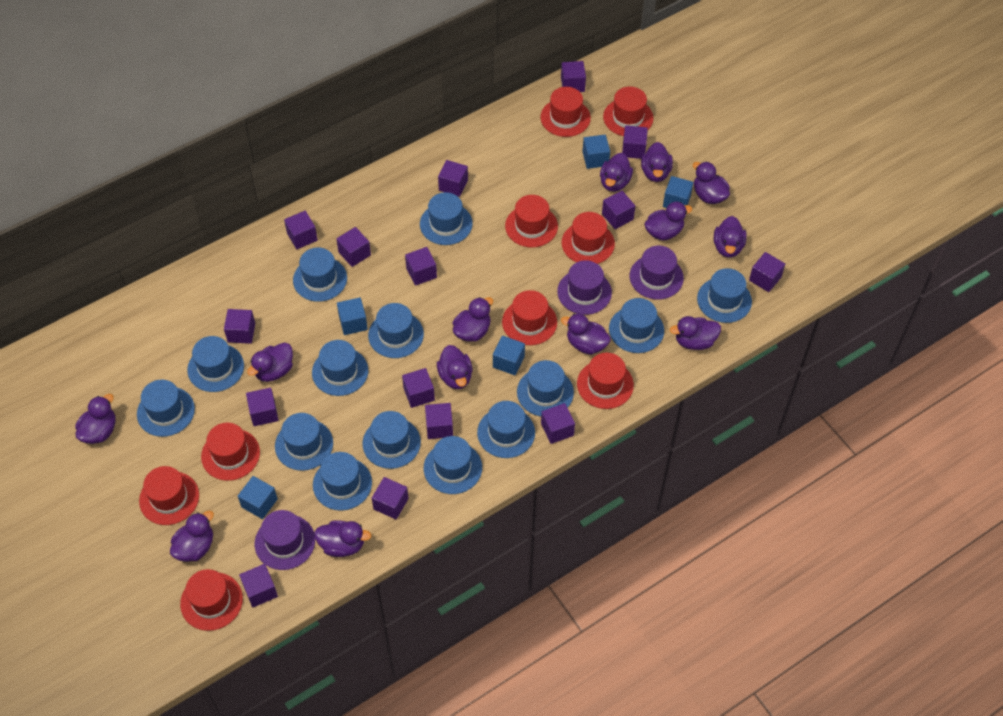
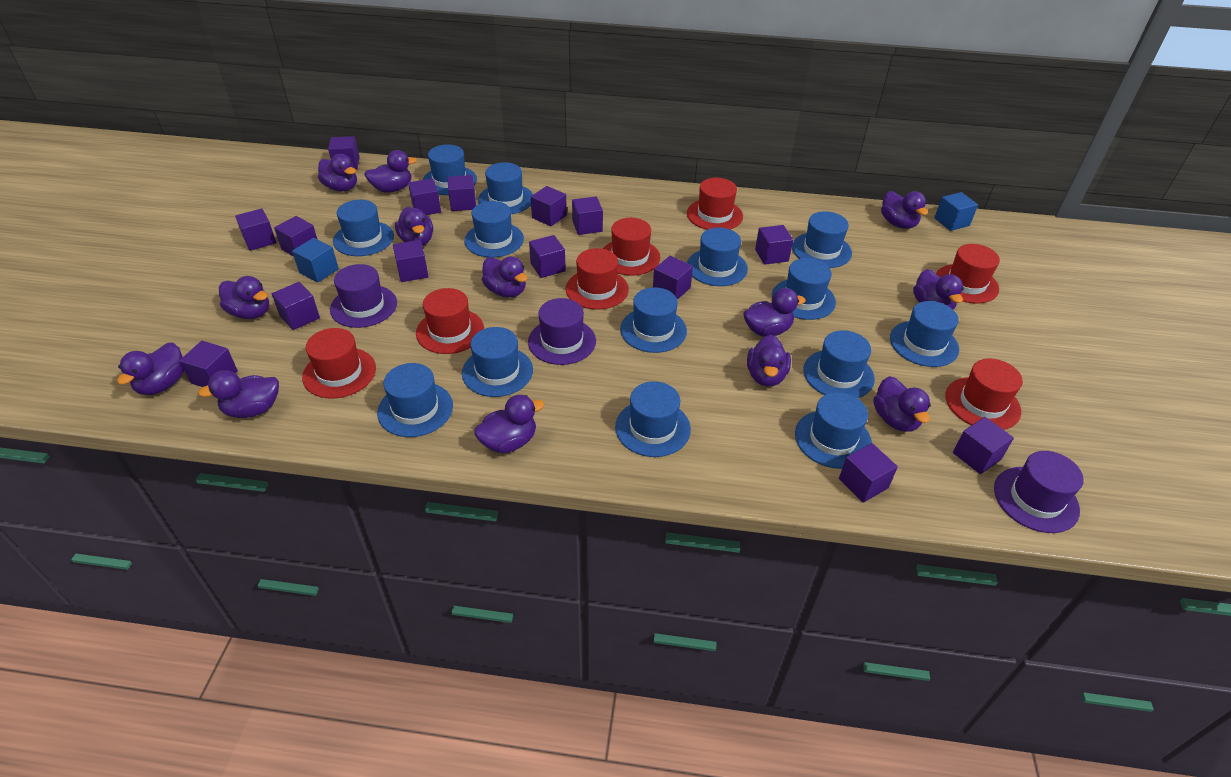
blue cube: [238,476,278,519] [337,297,368,335] [493,336,525,375] [582,135,610,169] [663,176,693,208] = 5 -> [292,238,339,283] [934,192,978,231] = 2
red hat: [139,466,199,525] [180,569,243,631] [201,423,260,481] [502,290,557,345] [505,195,558,248] [540,87,591,137] [561,212,615,264] [577,353,634,409] [603,86,654,136] = 9 -> [302,328,376,399] [416,288,484,354] [565,248,629,310] [603,218,660,276] [687,178,743,230] [936,244,1000,303] [946,358,1023,430] = 7

